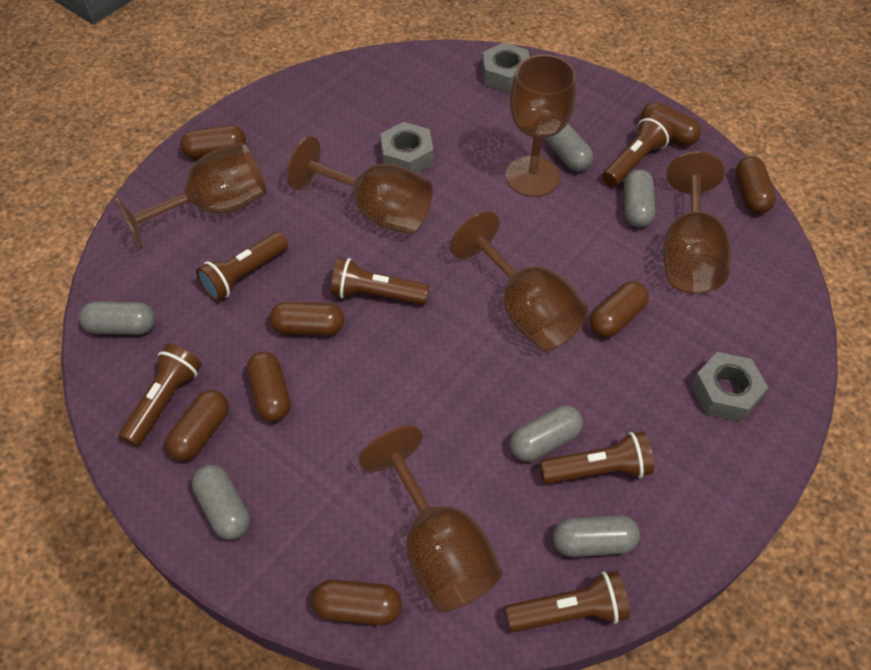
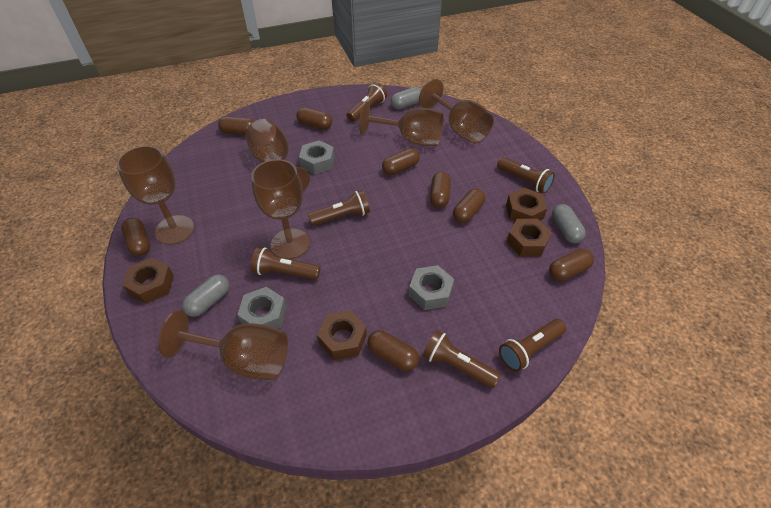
brown nut: none = 0 -> [122,258,174,304] [317,310,367,360] [506,188,547,221] [507,219,552,256] = 4
grey capsule: [79,301,155,335] [192,465,250,540] [510,405,583,462] [545,124,593,172] [553,515,640,557] [624,169,655,228] = 6 -> [182,274,230,317] [391,87,422,109] [552,204,586,243] = 3

